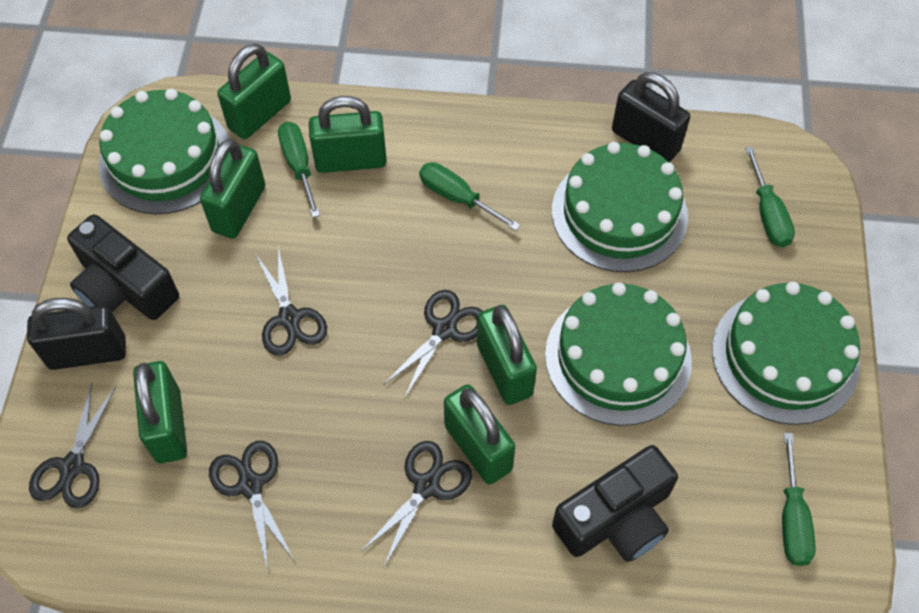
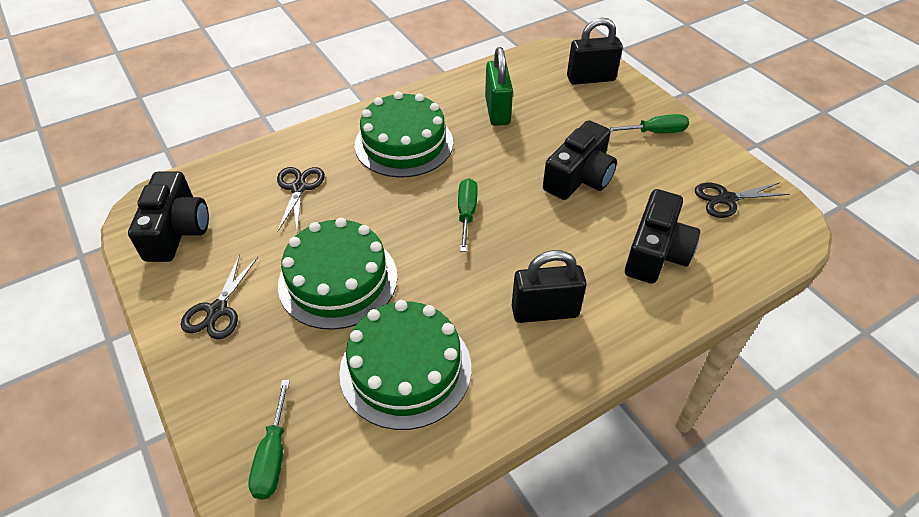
black camera: [67,214,179,320] [552,445,678,562] = 2 -> [128,171,209,262] [543,120,617,200] [625,189,700,284] = 3
black scissors: [29,382,116,508] [209,441,294,570] [256,246,327,356] [361,441,472,567] [383,290,483,399] = 5 -> [181,254,258,339] [277,167,325,232] [695,182,790,218] = 3
green cake: [98,89,229,214] [545,282,692,426] [552,142,688,272] [712,282,860,425] = 4 -> [278,218,398,330] [339,300,471,430] [355,91,453,178] = 3
green padlock: [133,361,187,463] [200,139,265,239] [217,44,291,139] [309,96,387,173] [444,384,515,485] [477,305,537,405] = 6 -> [485,47,513,126] = 1
green screwdriver: [278,122,320,218] [419,162,520,231] [745,147,795,247] [782,433,816,566] = 4 -> [248,380,290,500] [458,178,478,252] [608,114,689,133] = 3

